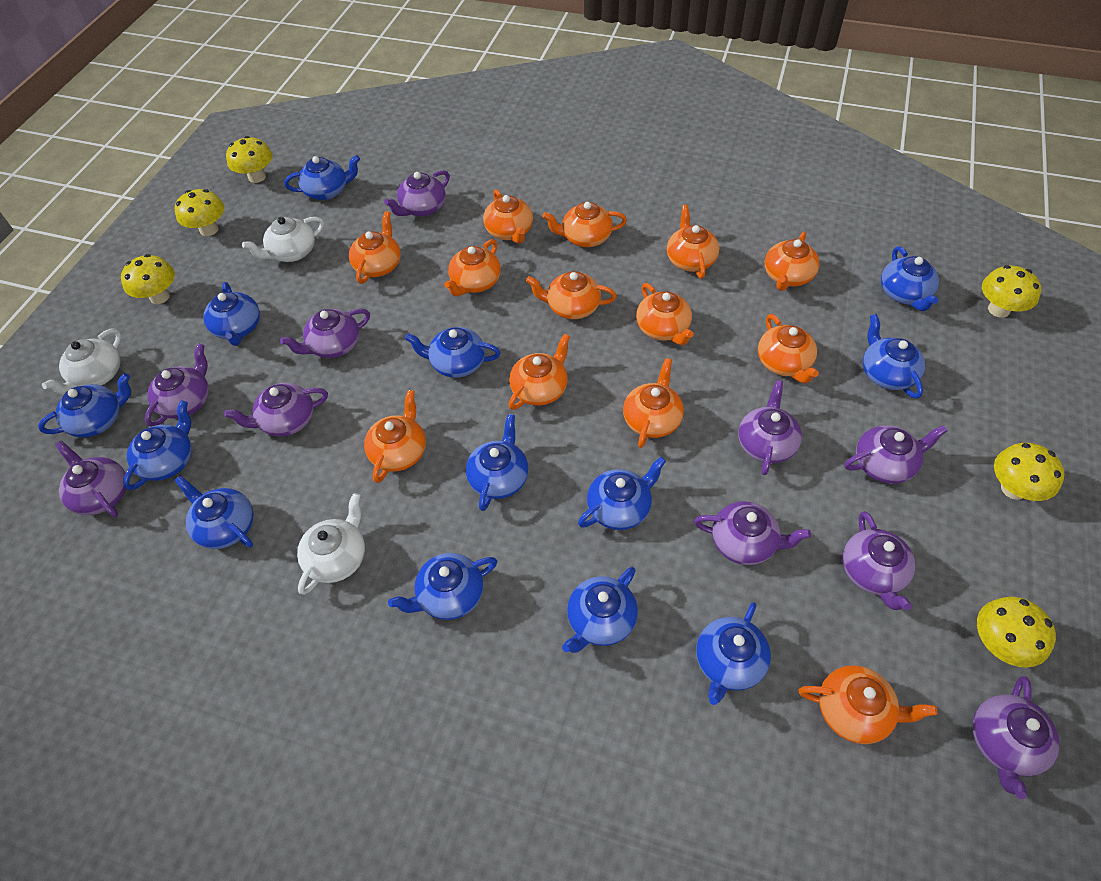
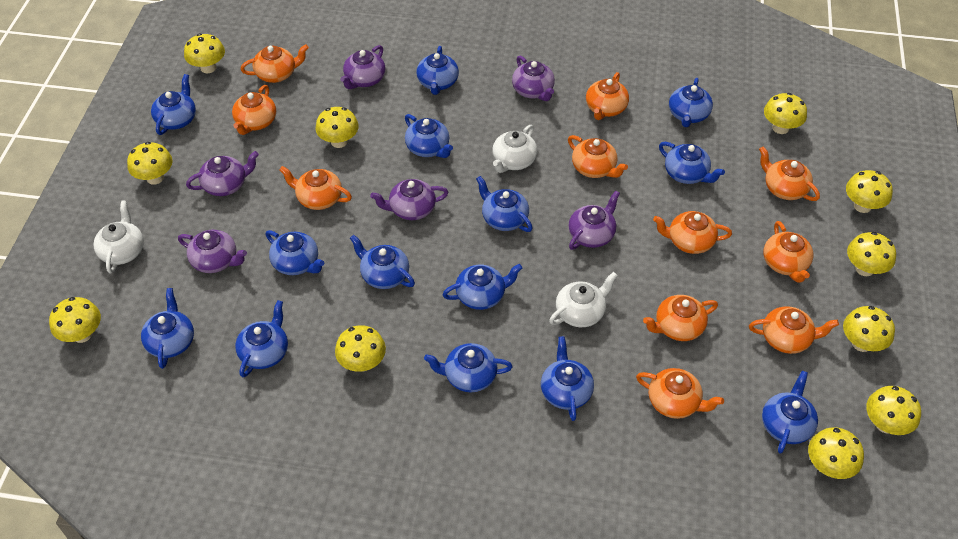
blue teapot: [38,373,131,437] [123,400,192,490] [175,475,253,549] [203,282,260,346] [284,155,360,200] [388,553,497,620] [405,327,501,378] [466,414,529,511] [562,567,638,653] [578,457,666,530] [696,602,771,705] [863,314,925,399] [881,246,939,311] = 13 -> [141,288,194,369] [151,74,196,135] [235,300,288,377] [266,230,324,275] [350,235,415,289] [405,114,453,158] [416,46,459,95] [424,343,513,392] [442,264,522,310] [476,176,533,232] [541,336,594,421] [659,142,725,184] [669,78,713,127] [762,371,818,454] = 14
orange teapot: [349,211,401,284] [364,390,426,483] [444,239,501,296] [483,189,533,244] [509,334,570,410] [526,271,617,319] [542,202,627,247] [623,358,684,448] [636,283,694,345] [667,205,719,279] [758,314,819,383] [765,232,820,291] [798,665,937,744] = 13 -> [232,85,276,135] [241,44,309,83] [279,166,352,210] [568,135,628,178] [586,72,629,120] [636,368,724,419] [643,295,718,341] [653,211,732,254] [749,306,839,354] [759,146,820,201] [763,221,813,283] = 11
purple teapot: [55,441,126,517] [145,343,209,427] [224,383,328,436] [280,309,370,358] [384,170,450,216] [694,501,811,565] [738,380,802,475] [842,511,915,611] [844,425,947,484] [973,676,1060,799] = 10 -> [178,230,247,273] [186,151,259,196] [340,45,385,89] [370,179,449,220] [512,56,555,101] [568,191,620,250] = 6
yellow mushroom: [121,254,175,304] [175,189,224,236] [226,136,273,183] [977,597,1056,668] [982,265,1041,318] [994,443,1064,501] = 6 -> [49,297,101,343] [127,142,173,185] [184,34,225,73] [315,107,359,148] [335,325,386,372] [764,93,807,134] [808,427,864,479] [843,306,895,352] [846,170,893,213] [847,232,896,276] [866,386,921,435] = 11

